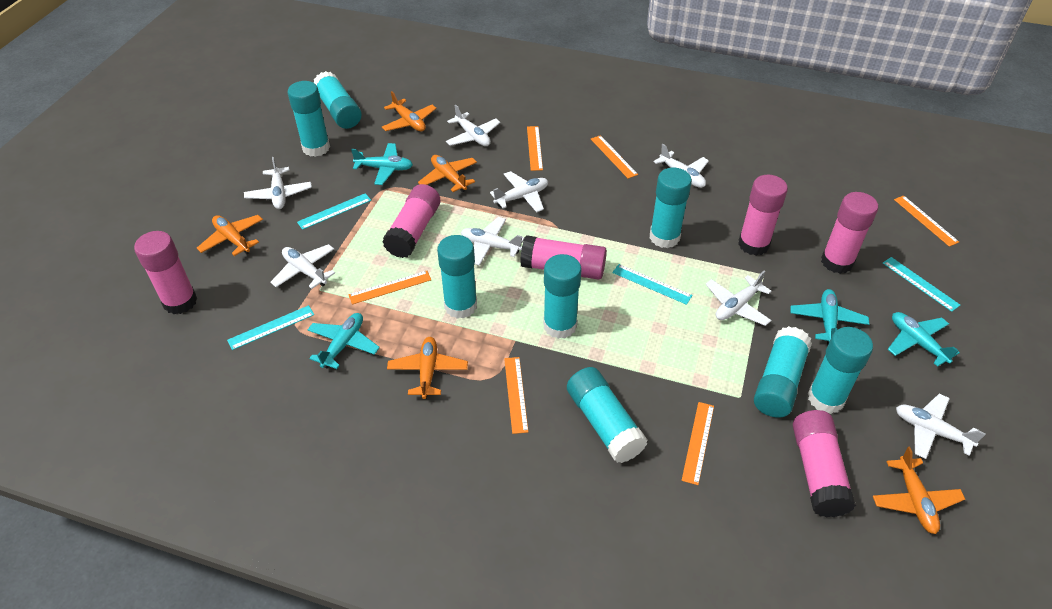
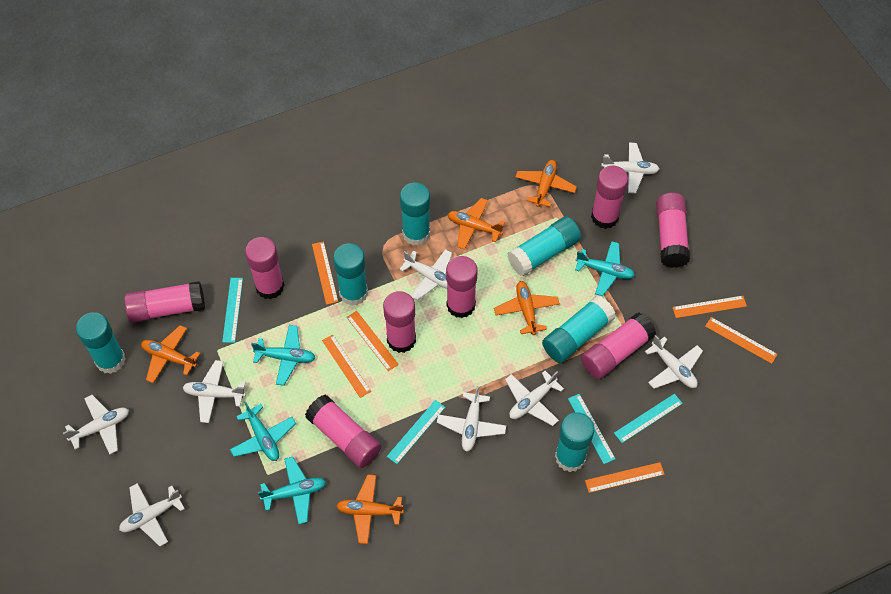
pink glue stick: [134,231,197,314] [382,184,441,258] [520,235,607,280] [738,175,788,256] [793,410,856,517] [821,192,878,274] = 6 -> [124,281,205,323] [245,237,284,300] [305,394,381,468] [383,291,416,353] [446,256,478,318] [581,313,656,379] [591,166,628,229] [656,193,690,268] = 8
turquoise glue stick: [288,81,330,157] [313,71,362,129] [437,235,477,319] [543,254,582,339] [567,367,648,463] [650,168,692,248] [754,326,812,418] [808,327,873,414] = 8 -> [76,312,126,374] [333,243,368,306] [400,183,430,246] [507,216,581,276] [542,296,616,363] [555,412,595,472] = 6

